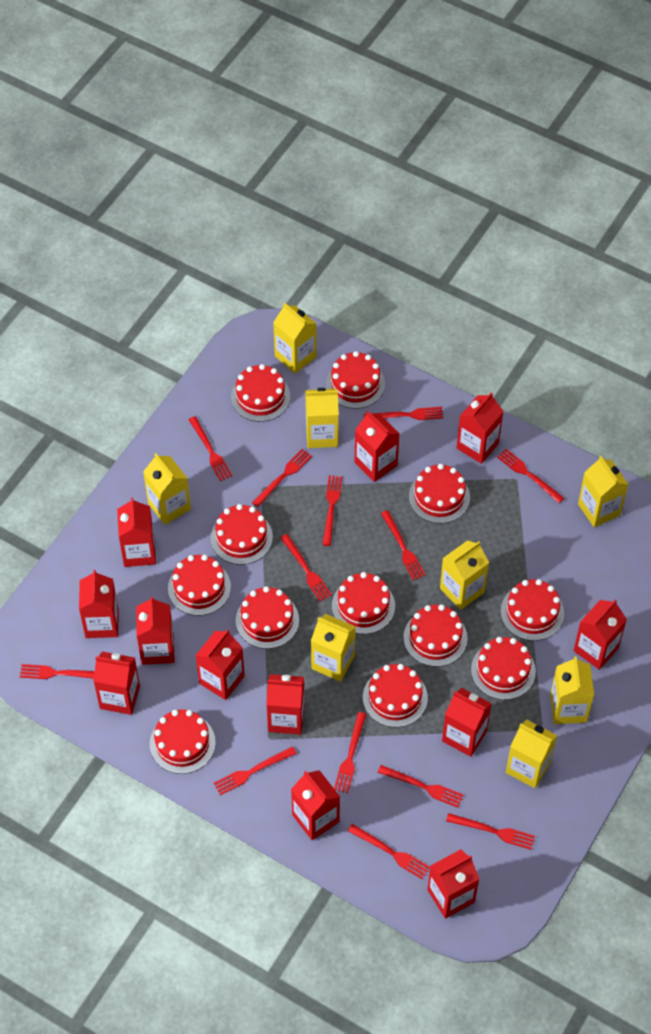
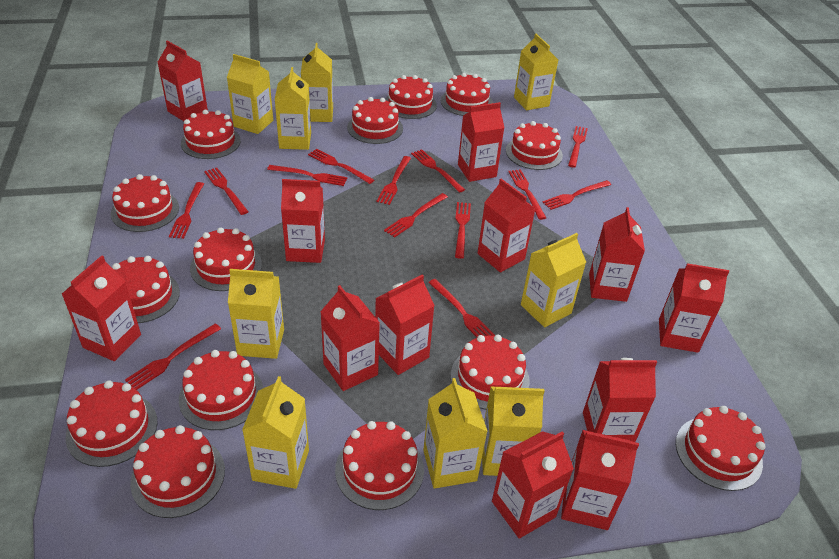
red cake: [150,709,216,774] [168,555,231,616] [211,504,273,565] [231,364,290,422] [236,586,299,649] [326,351,385,409] [332,572,395,634] [363,664,428,727] [404,604,467,667] [409,464,470,524] [471,637,536,700] [501,579,564,641] = 12 -> [66,380,158,467] [111,174,179,232] [112,256,180,323] [130,425,225,518] [179,350,263,430] [181,110,241,159] [190,227,262,291] [335,421,424,510] [347,97,403,144] [385,75,437,119] [441,73,493,116] [451,334,530,410] [506,121,563,170] [676,406,766,491] = 14
yellow carton: [143,453,191,525] [273,303,317,374] [305,388,339,448] [311,614,356,682] [440,540,489,610] [506,719,557,788] [550,656,594,724] [578,456,629,527] = 8 -> [227,54,273,134] [228,269,284,359] [242,376,309,489] [275,67,311,150] [301,43,333,122] [423,378,488,489] [482,387,545,476] [514,34,558,110] [521,233,586,327] = 9

